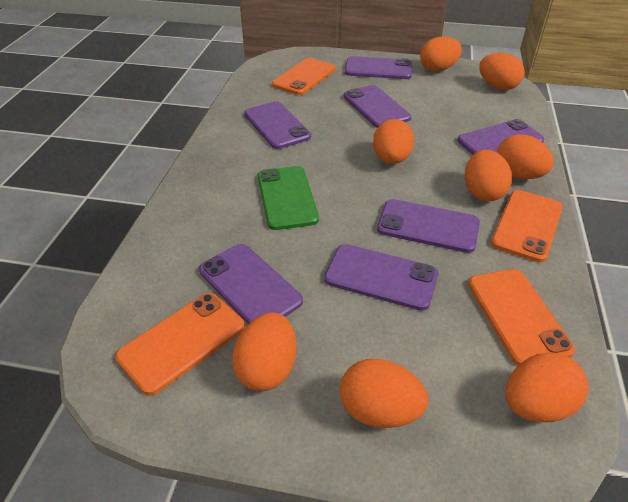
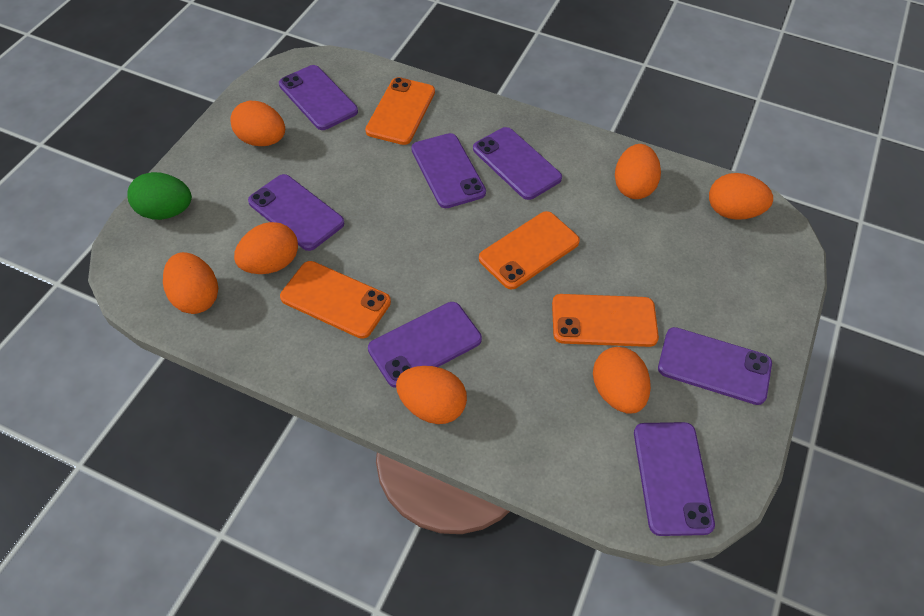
green egg: none = 0 -> [127,172,192,220] = 1
green phone: [258,166,319,230] = 1 -> none = 0
orange egg: [232,312,297,391] [340,359,428,428] [373,119,414,164] [420,37,462,71] [465,150,512,201] [479,53,525,90] [497,134,554,179] [505,352,589,422] = 8 -> [163,252,218,314] [230,101,285,146] [234,222,298,274] [396,366,467,424] [593,347,651,414] [615,144,661,199] [709,173,773,220] = 7

